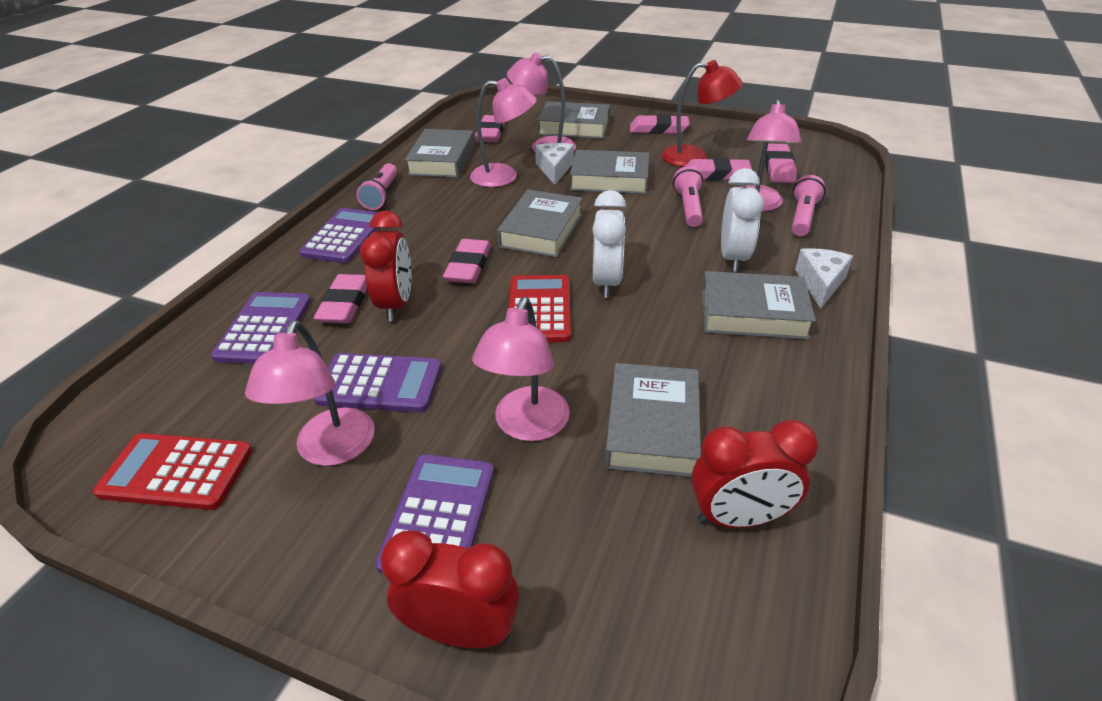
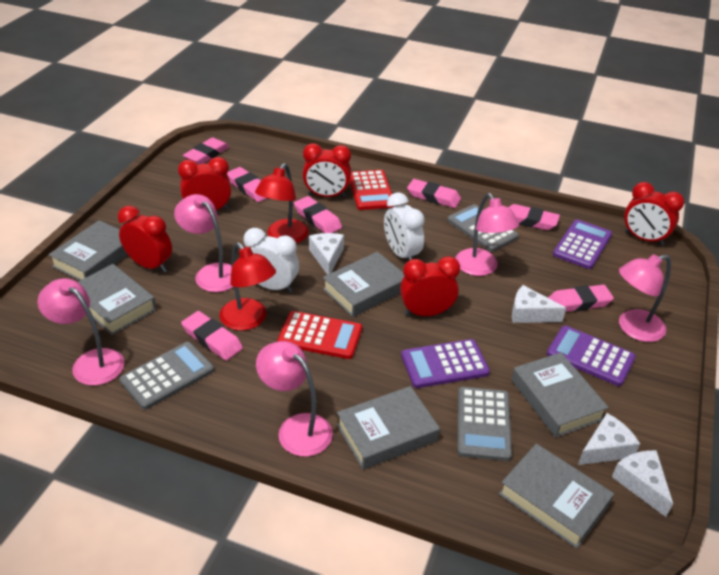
grey calculator: none = 0 -> [120,342,214,410] [447,204,519,252] [457,387,512,461] = 3
pink eraser: [314,274,367,323] [443,239,491,284] [475,115,505,142] [630,114,689,134] [684,158,752,181] [765,143,797,183] = 6 -> [181,311,243,361] [183,137,230,164] [227,167,267,202] [294,196,342,233] [407,179,461,208] [508,204,560,230] [548,285,614,312] = 7
pink flashlight: [356,163,397,210] [673,166,703,227] [792,175,826,236] = 3 -> none = 0
purple calculator: [211,292,311,364] [299,208,378,263] [313,353,441,412] [375,454,494,574] = 4 -> [401,339,490,388] [547,326,636,386] [553,219,612,269] = 3
red clock: [360,210,412,321] [380,531,519,648] [691,420,818,528] = 3 -> [118,206,172,273] [178,157,231,210] [303,143,351,197] [400,256,460,316] [624,182,684,246] = 5
red lamp: [662,60,743,167] = 1 -> [219,243,276,330] [255,163,309,243] = 2
white cheese: [535,143,574,185] [795,248,853,309] = 2 -> [309,233,344,275] [512,285,566,323] [578,413,640,465] [612,450,673,517] = 4

